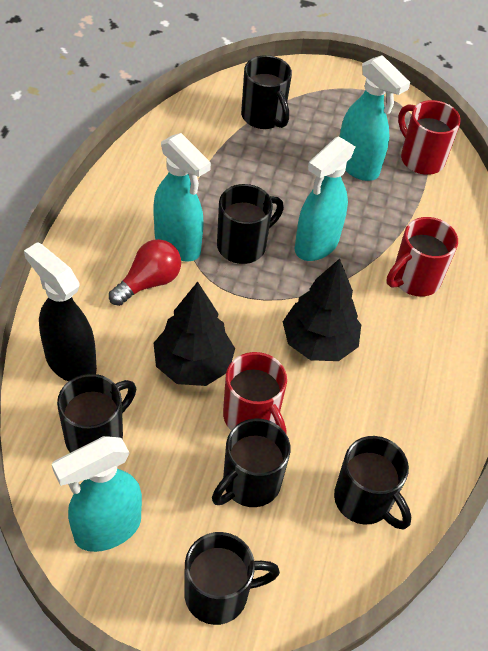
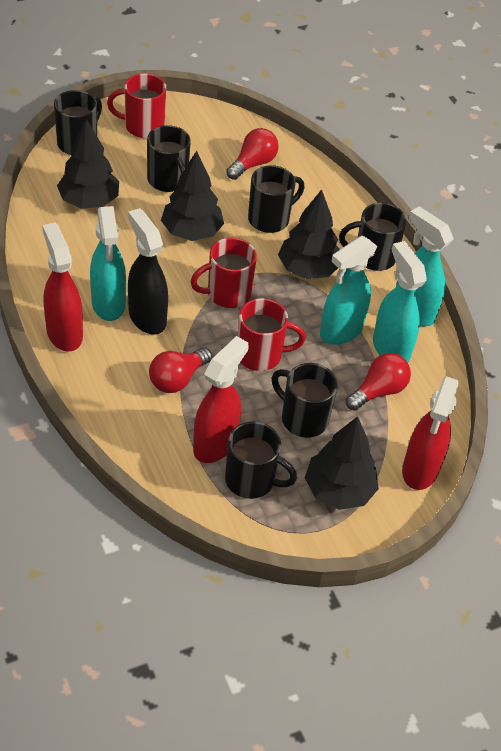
black tree: [154,282,235,386] [283,259,361,361] = 2 -> [57,119,119,209] [161,151,224,241] [278,190,340,279] [305,416,379,510] = 4
red light bulb: [109,239,181,306] = 1 -> [149,347,212,393] [226,128,279,180] [346,353,411,411] = 3
red spray bottle: none = 0 -> [42,223,83,352] [193,336,249,463] [402,376,460,490] = 3

